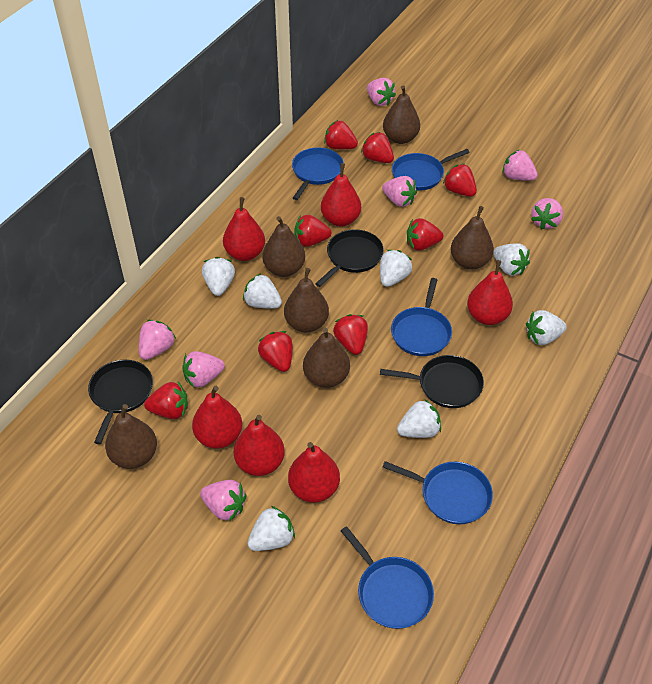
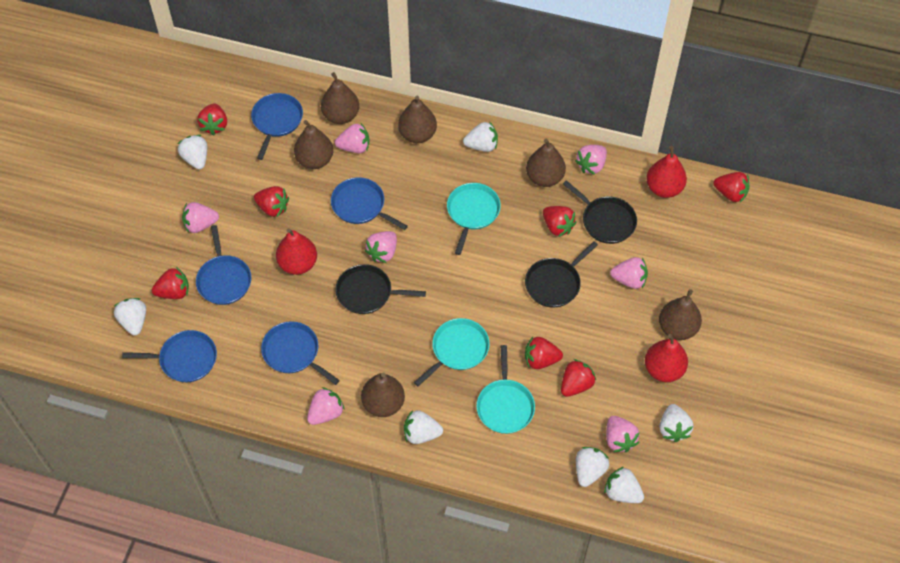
red pear: [192,386,242,449] [223,197,265,261] [234,415,285,476] [288,442,340,503] [321,163,361,226] [467,260,513,325] = 6 -> [276,228,317,275] [645,334,688,382] [646,146,687,198] = 3
red strawberry: [144,382,188,419] [258,331,293,372] [294,215,332,247] [324,120,358,149] [333,314,368,355] [361,132,394,163] [407,218,444,250] [443,164,477,197] = 8 -> [152,267,189,299] [197,103,227,136] [254,186,289,217] [525,337,563,369] [543,206,576,237] [561,359,596,397] [713,172,749,202] = 7
turquoise pan: none = 0 -> [414,318,490,386] [447,183,501,255] [476,345,535,434] = 3

